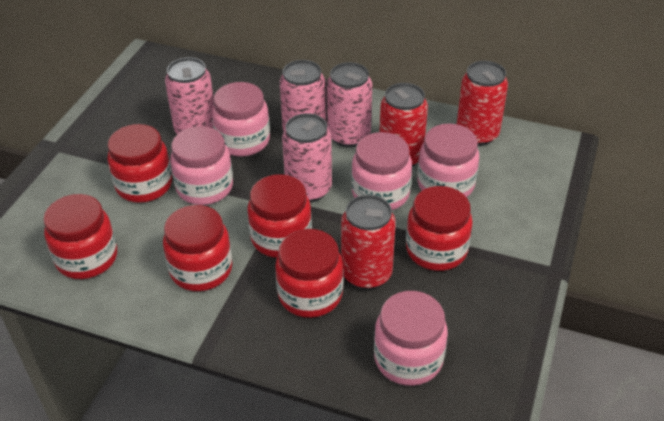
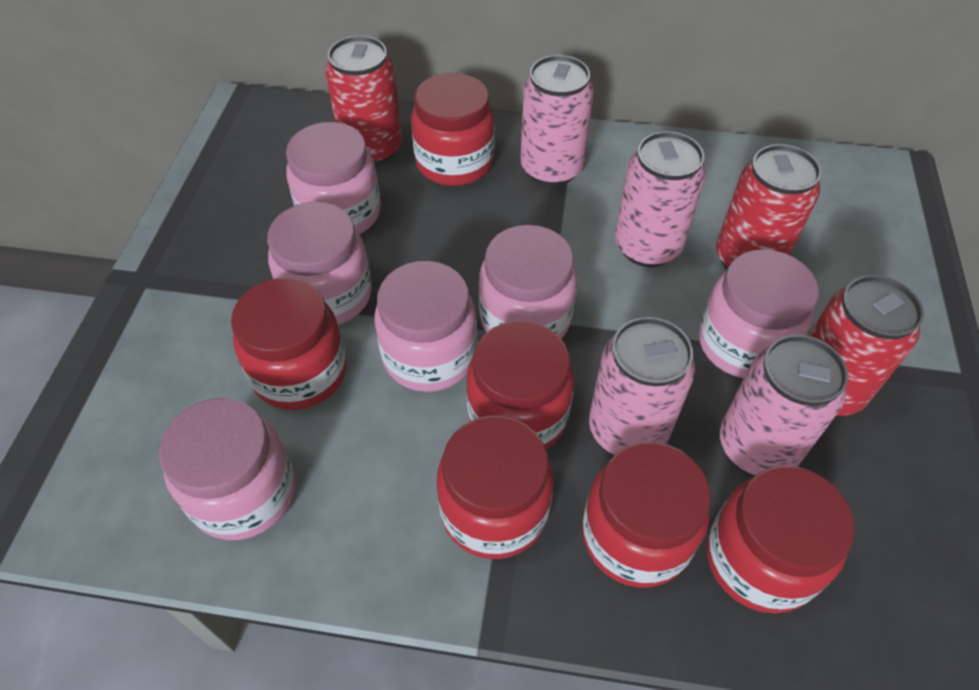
pink jar: [170,126,233,205] [212,82,270,156] [351,132,412,210] [374,291,448,386] [417,124,479,198] = 5 -> [159,398,296,540] [267,202,372,325] [286,122,381,234] [374,261,477,392] [479,225,577,339] [699,249,819,378] = 6

